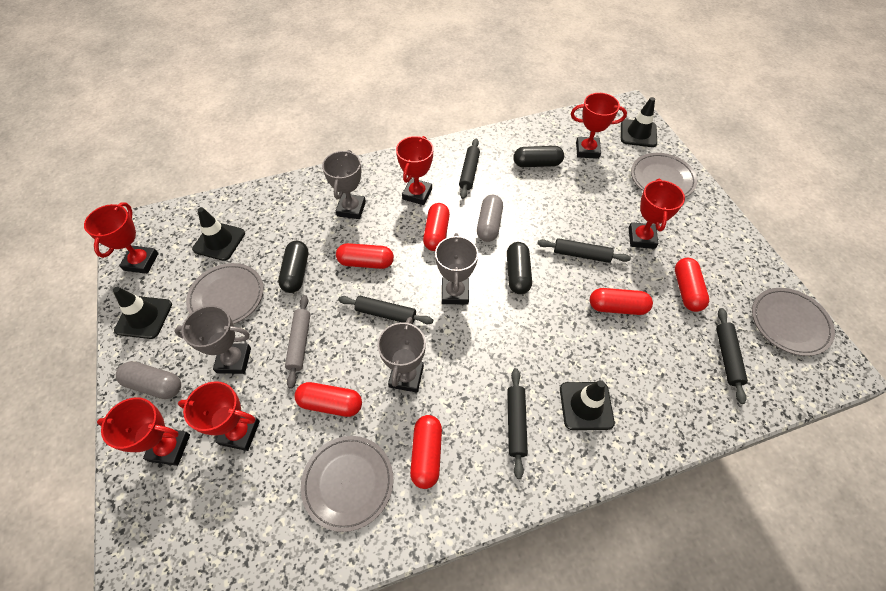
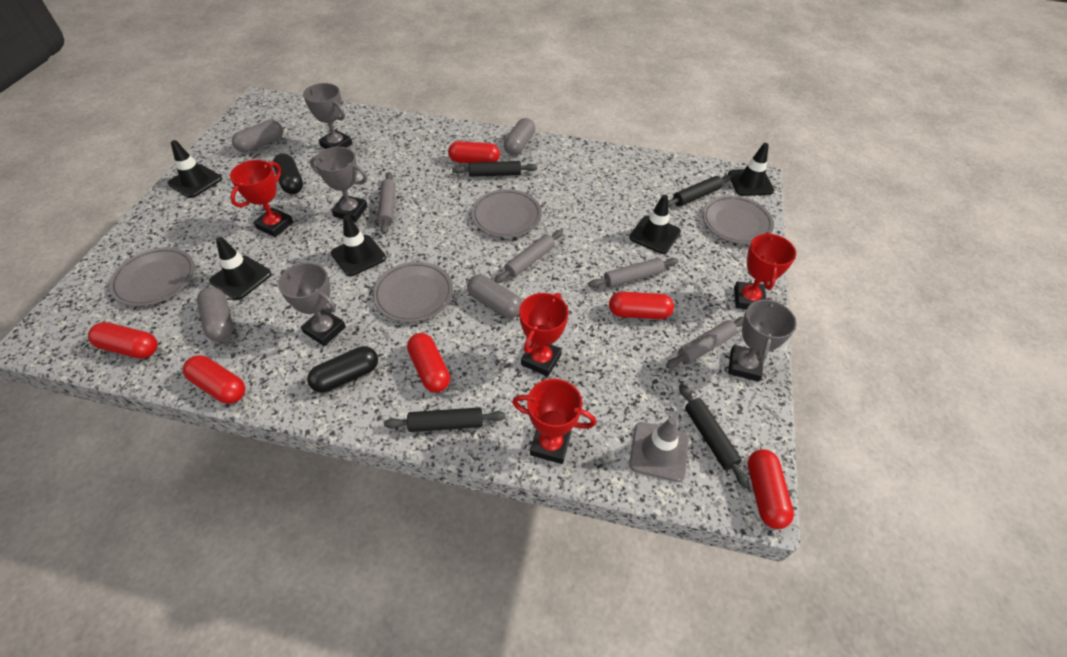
black capsule: [278,241,308,293] [507,242,532,294] [513,146,564,167] = 3 -> [273,153,303,194] [307,346,378,393] = 2
black rolling pin: [338,296,433,324] [459,139,480,199] [507,368,528,479] [537,238,631,263] [716,308,748,404] = 5 -> [384,407,506,432] [452,161,537,177] [668,175,731,208] [679,384,750,488] = 4
black traffic cone: [113,287,172,339] [192,207,245,261] [560,380,615,430] [621,97,657,147] = 4 -> [168,140,222,198] [209,237,271,300] [331,215,386,277] [629,195,681,254] [728,143,775,196] = 5
grey capsule: [116,361,181,399] [477,195,503,242] = 2 -> [197,287,233,341] [232,120,283,153] [467,275,522,318] [504,118,535,155] = 4
grey rolling pin: [285,295,310,389] = 1 -> [378,172,396,234] [495,230,563,283] [588,258,678,288] [666,317,744,368] = 4
grey traffic cone: none = 0 -> [629,417,689,482] = 1
red trophy: [84,202,159,274] [97,397,190,466] [178,381,260,451] [396,136,433,205] [571,93,627,159] [629,179,685,249] = 6 -> [230,160,293,237] [512,379,596,464] [519,293,569,377] [734,232,796,309] = 4

